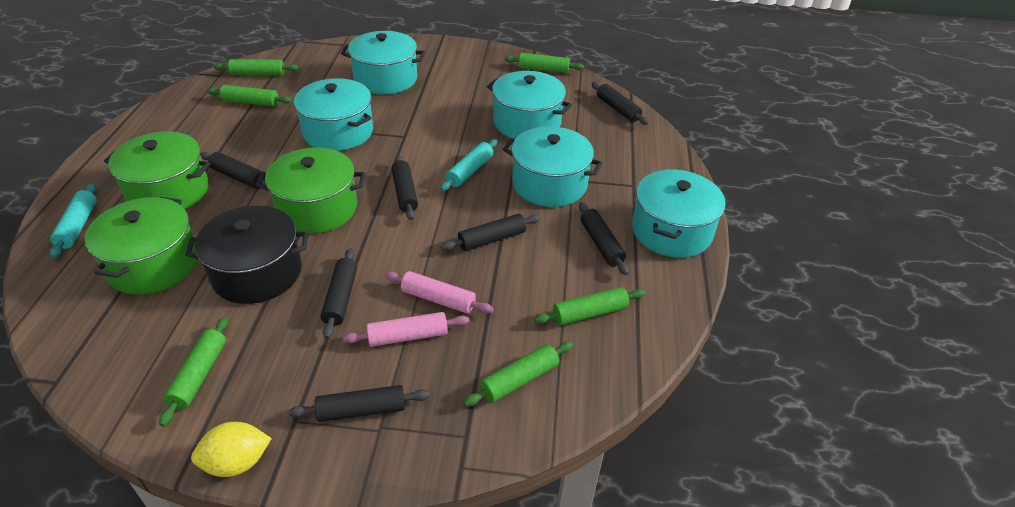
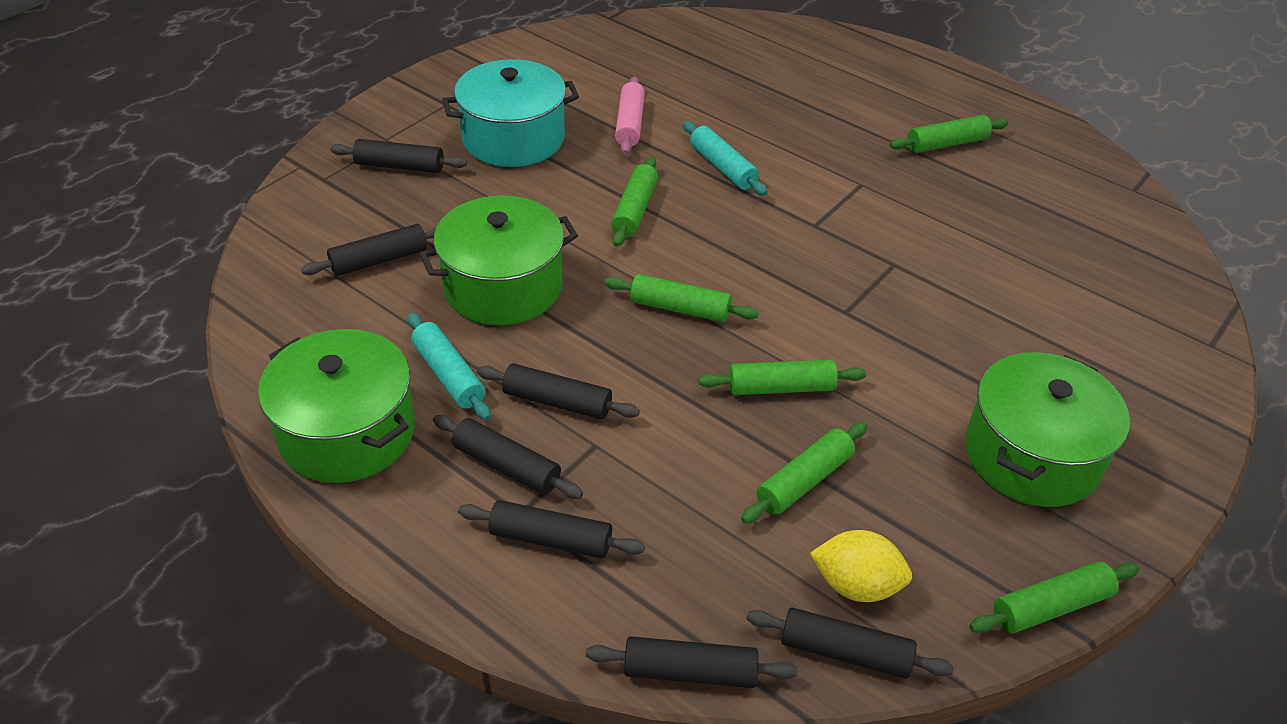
black pot: [185,206,309,304] = 1 -> none = 0
pink rolling pin: [343,312,469,347] [385,271,494,314] = 2 -> [615,76,645,154] = 1
turquoise pot: [294,78,373,151] [341,31,425,95] [487,71,572,139] [503,126,602,207] [632,170,726,258] = 5 -> [442,59,579,167] = 1

